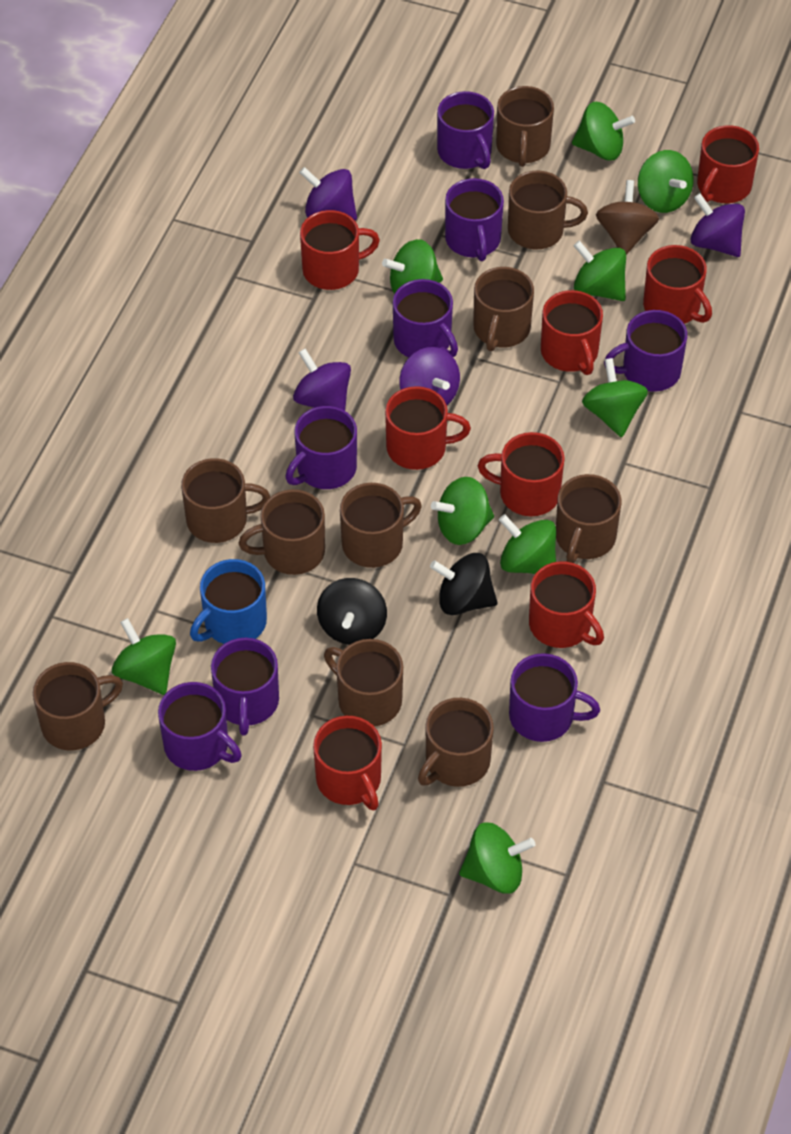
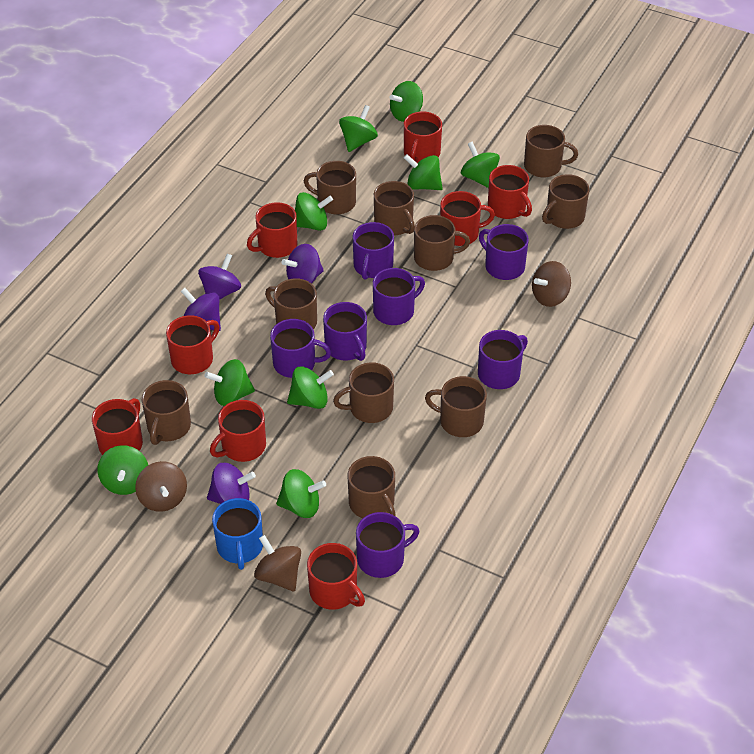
black spinning top: [317,578,387,645] [430,553,498,615] = 2 -> none = 0
brown spinning top: [596,180,659,255] = 1 -> [135,461,187,512] [254,535,301,591] [532,261,571,307] = 3
purple mug: [158,682,242,771] [211,638,279,736] [285,406,357,489] [393,279,458,357] [437,91,494,169] [445,178,504,261] [509,653,600,742] [604,310,687,392] = 8 -> [270,319,331,378] [323,302,367,361] [353,222,394,280] [356,512,419,578] [373,268,425,325] [478,330,528,389] [479,224,529,280] = 7

